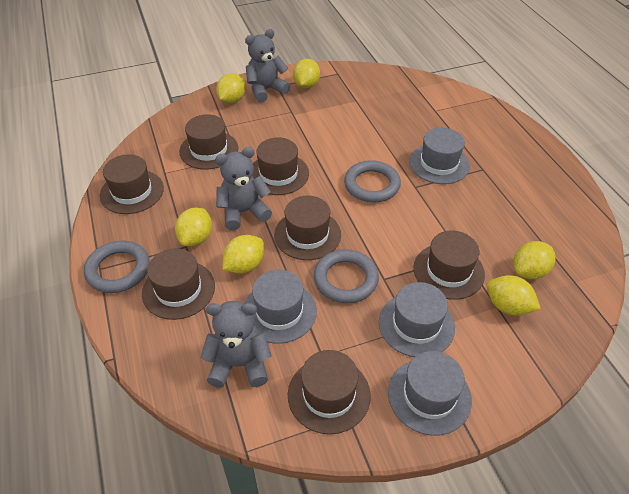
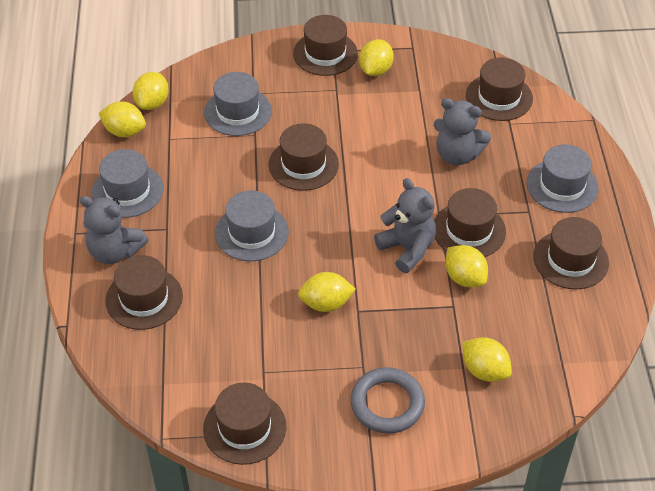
grey ring: [84,241,150,293] [314,249,379,303] [344,160,401,202] = 3 -> [350,367,425,434] = 1

